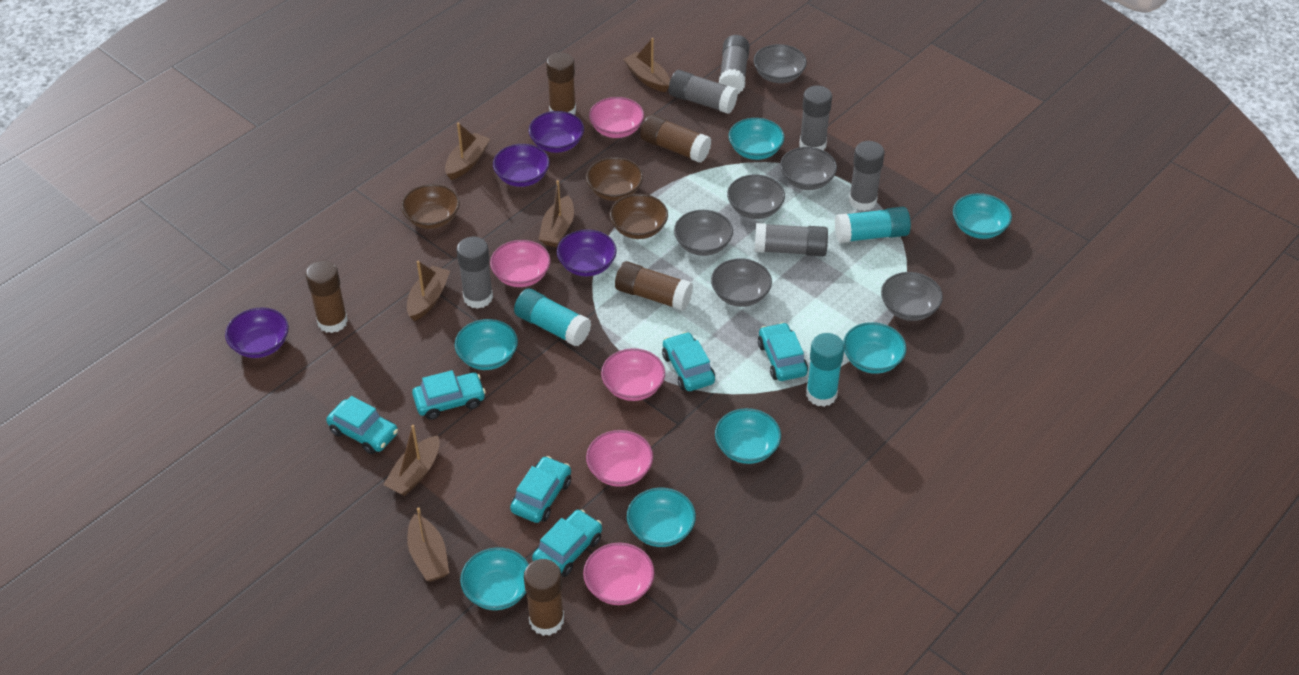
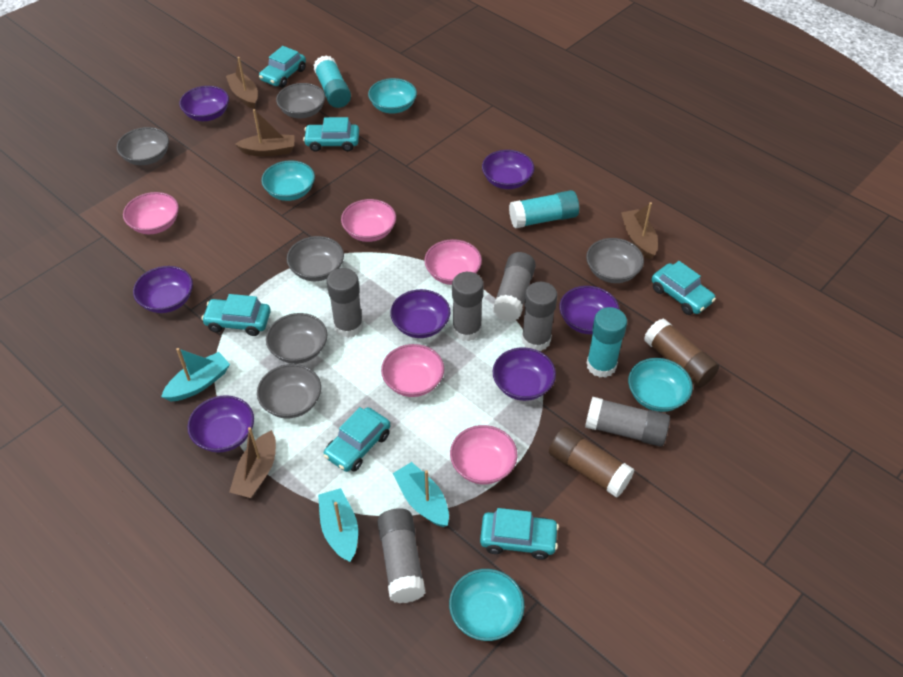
brown boat: [383,425,440,496] [407,261,450,321] [407,507,449,582] [445,123,490,180] [539,180,574,247] [623,38,670,92] = 6 -> [226,57,258,109] [229,427,276,498] [235,109,295,157] [621,202,658,259] = 4
brown bowl: [401,184,460,229] [586,157,643,201] [610,194,668,239] = 3 -> none = 0
brown glue stick: [306,260,348,333] [524,559,564,636] [546,52,576,114] [615,261,693,311] [641,115,711,163] = 5 -> [549,427,634,498] [644,318,719,388] = 2
purple bowl: [225,307,289,358] [493,144,550,187] [529,111,584,153] [557,229,617,276] = 4 -> [133,266,193,313] [179,86,229,121] [187,395,254,452] [390,289,450,338] [482,150,534,189] [493,347,556,401] [560,286,620,334] = 7
turquoise boat: none = 0 -> [161,348,230,401] [318,488,358,562] [393,462,449,527] = 3
turquoise bowl: [455,319,518,370] [460,548,529,610] [627,488,696,547] [715,408,781,464] [729,118,784,160] [843,322,907,374] [953,193,1012,239] = 7 -> [261,160,315,201] [368,78,417,114] [449,569,525,641] [628,358,693,412] = 4

